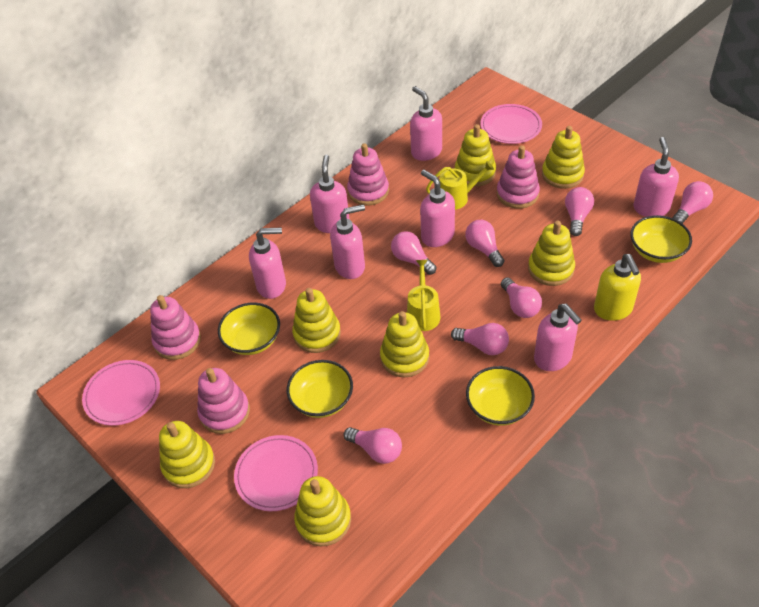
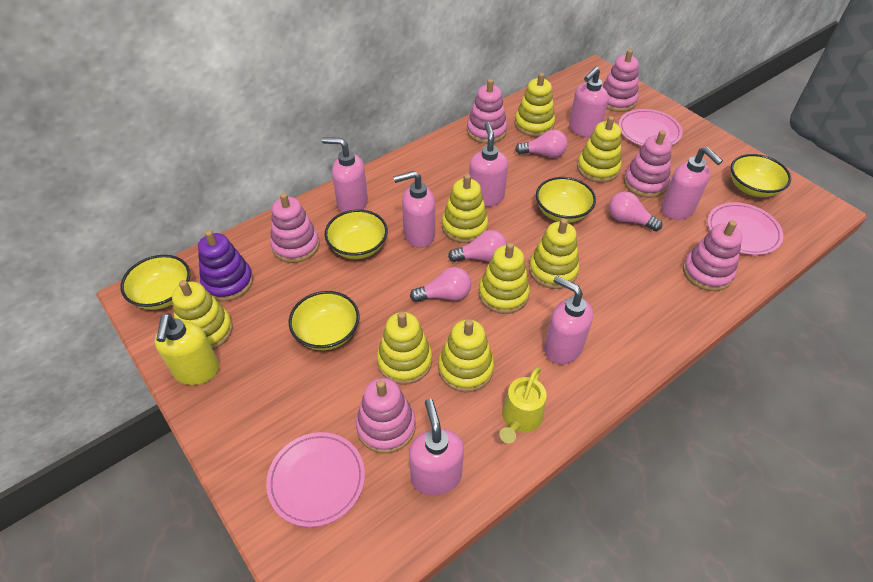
pink light bulb: [344,427,402,464] [391,231,436,275] [451,323,509,355] [465,220,504,267] [501,277,542,318] [565,187,594,236] [672,181,713,224] = 7 -> [410,267,471,302] [448,230,507,262] [515,130,567,158] [609,192,662,231] = 4
pink stacking toy: [150,295,201,360] [197,368,250,434] [347,143,389,206] [497,145,540,209] = 4 -> [270,193,320,263] [356,378,416,454] [467,79,507,144] [602,49,639,112] [624,130,672,198] [683,220,743,291] = 6
purple stacking toy: none = 0 -> [198,230,253,302] = 1
yellow bowl: [218,302,280,355] [287,360,353,418] [466,366,535,426] [630,215,692,263] = 4 -> [120,255,190,310] [289,291,360,350] [325,209,388,259] [536,177,596,223] [731,154,791,197] = 5
yellow stacking toy: [159,421,215,488] [292,288,341,353] [294,476,351,546] [380,311,429,377] [455,124,496,187] [528,221,575,286] [542,126,585,189] = 7 -> [172,280,233,350] [377,311,432,385] [438,319,494,392] [442,174,488,243] [478,242,530,314] [515,73,555,137] [529,218,579,289] [577,116,622,183] = 8
yellow watering can: [407,260,441,331] [426,161,494,210] = 2 -> [500,367,546,444] = 1

